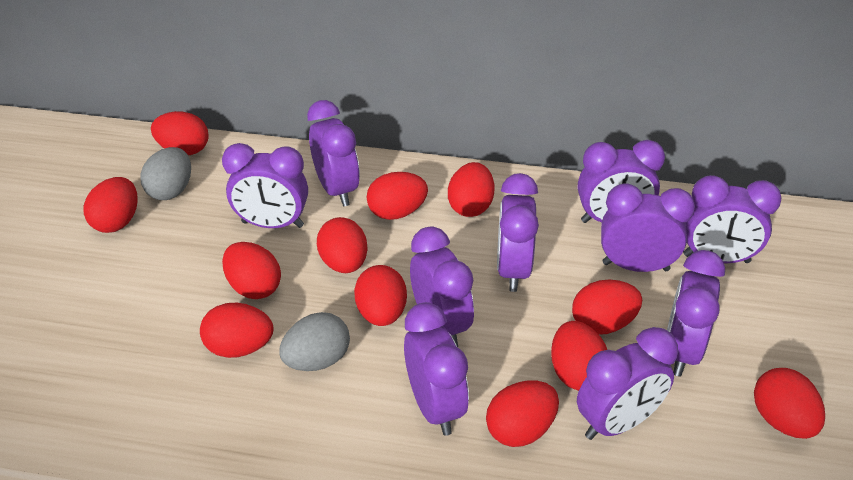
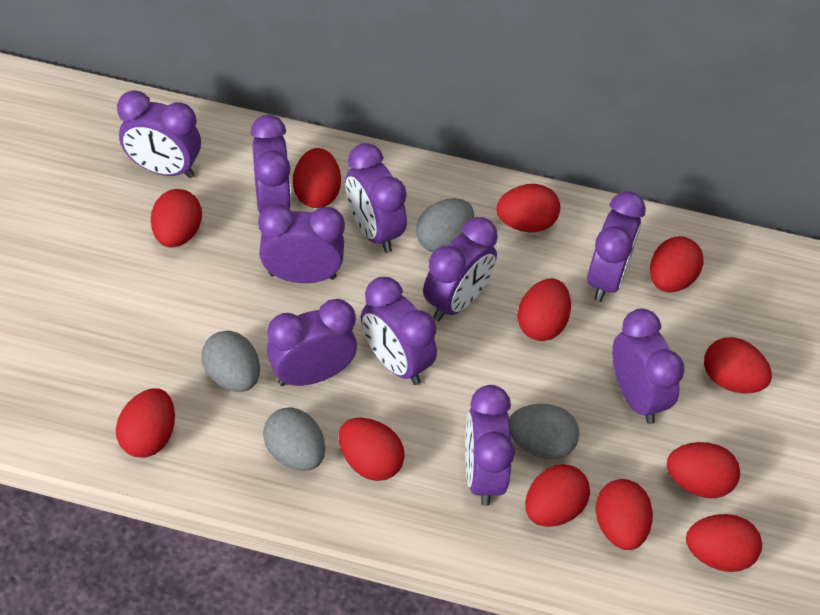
grey egg: [141,147,191,200] [279,312,350,371] = 2 -> [202,331,260,392] [263,407,325,471] [416,198,474,252] [509,404,580,459] = 4

